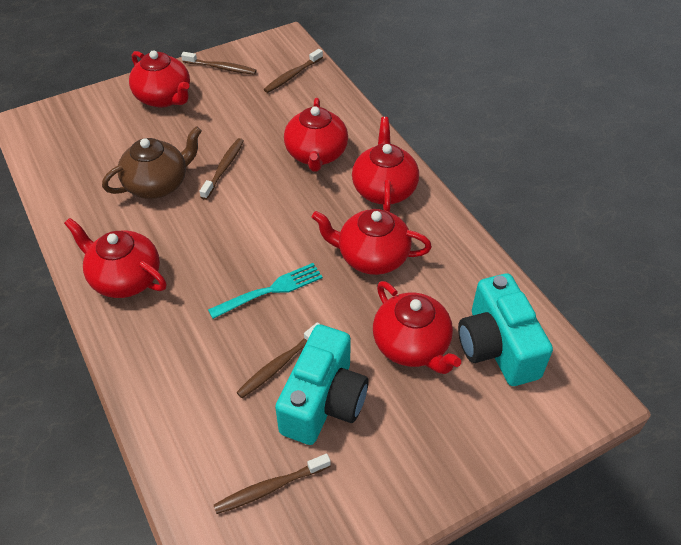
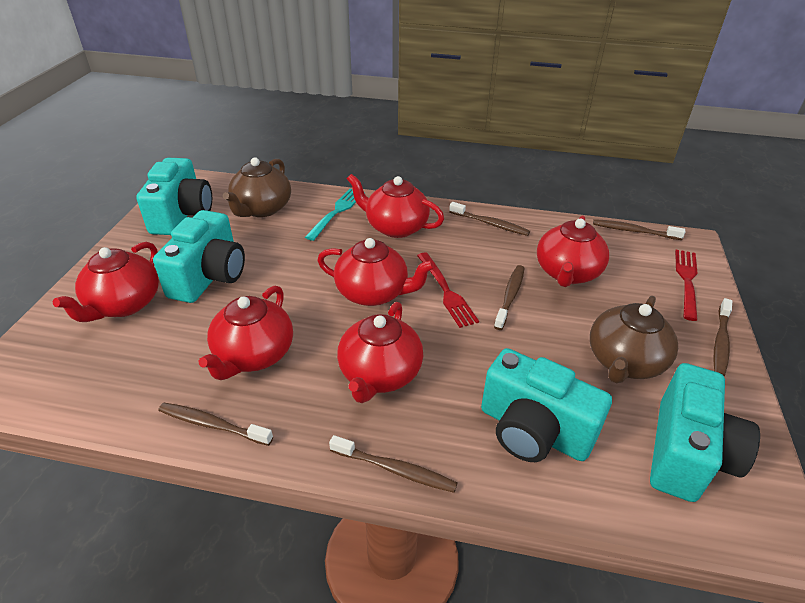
brown teapot: [102,126,202,199] = 1 -> [223,157,291,217] [590,296,678,383] = 2
brown toothbrush: [181,52,257,75] [200,138,244,200] [214,454,331,514] [236,322,321,398] [264,49,323,93] = 5 -> [158,403,273,446] [329,435,457,493] [449,202,530,236] [494,265,525,330] [593,219,685,240] [713,298,732,376] = 6
red fork: none = 0 -> [417,252,479,328] [675,250,698,321] = 2
turquoise camera: [275,324,369,445] [458,273,553,386] = 2 -> [136,158,212,235] [153,210,245,303] [481,348,612,462] [650,363,760,502] = 4

